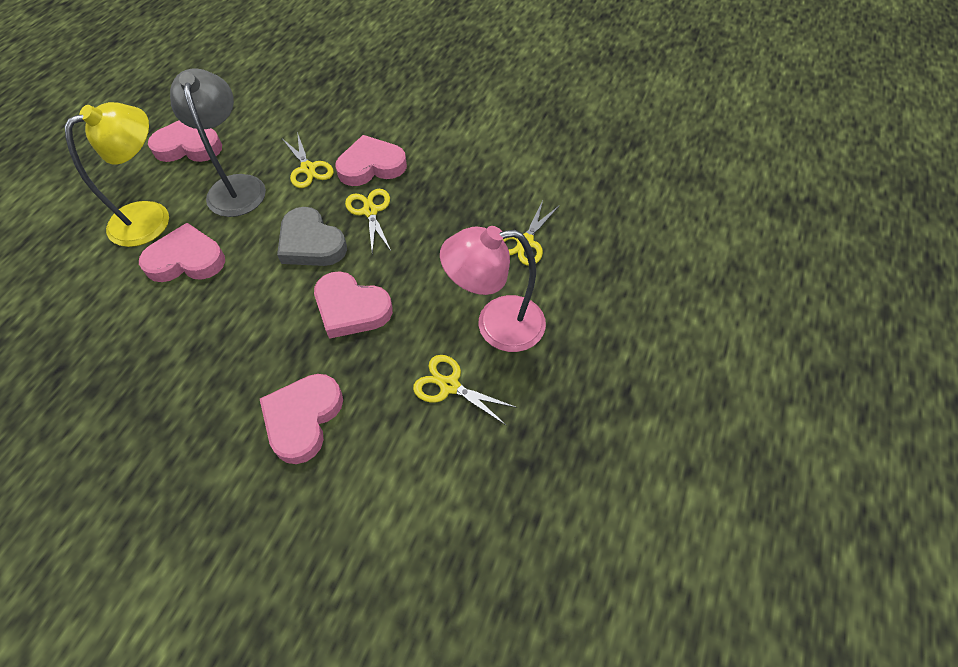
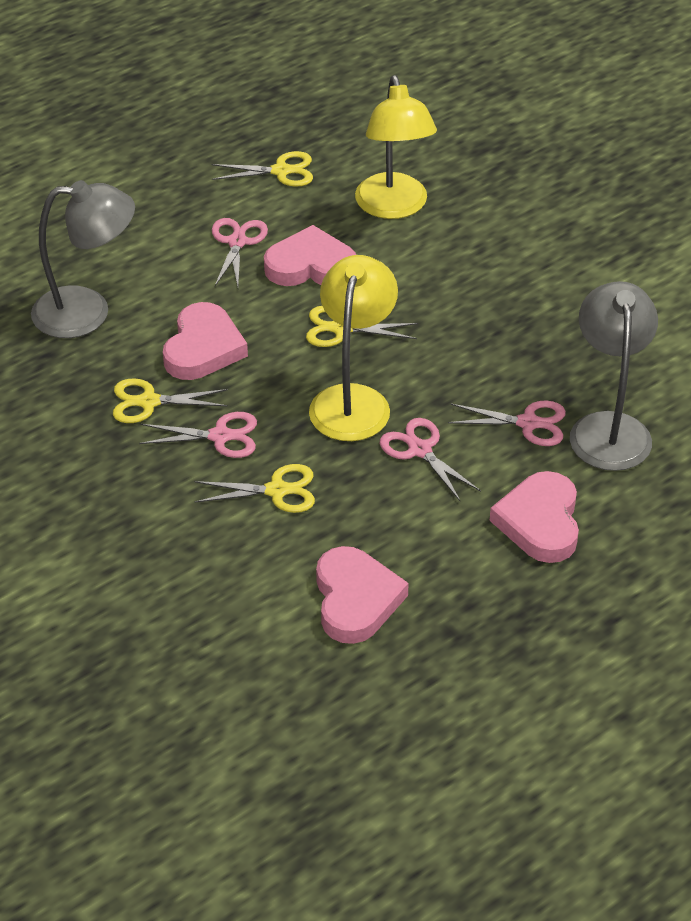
grey heart: [277,207,347,266] = 1 -> none = 0
grey lamp: [170,69,266,217] = 1 -> [31,180,135,338] [570,281,658,471] = 2
pink heart: [139,223,225,282] [148,120,222,162] [260,374,343,464] [314,271,393,339] [335,135,407,186] = 5 -> [163,302,248,380] [264,225,356,286] [316,546,409,644] [490,471,579,563] = 4
pink lamp: [440,226,546,352] = 1 -> none = 0
pink scissors: none = 0 -> [139,412,257,458] [212,218,268,287] [380,418,481,502] [448,401,566,446] = 4
yellow lamp: [65,102,169,247] = 1 -> [309,255,398,441] [355,75,437,219] = 2

